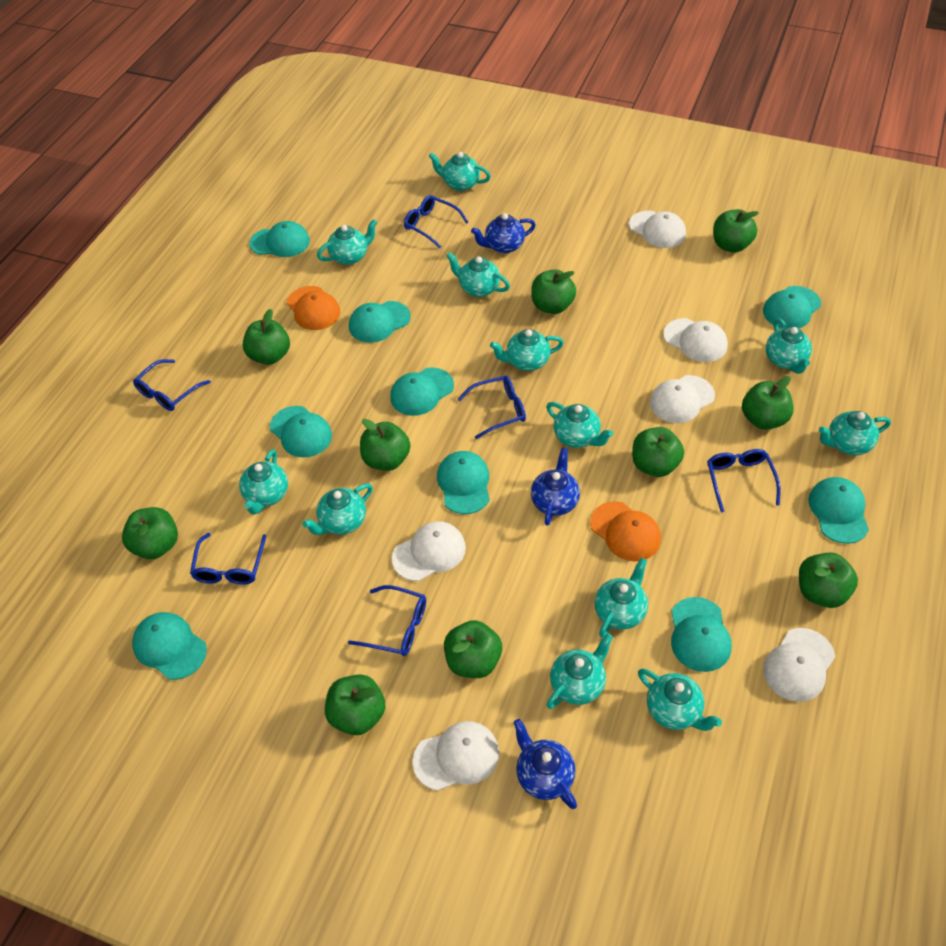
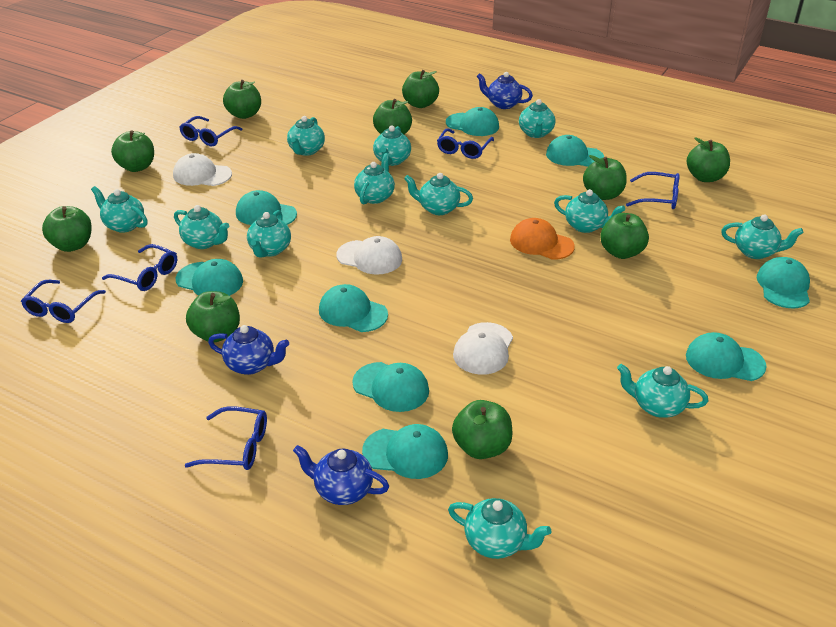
orange cap: [287,286,340,330] [590,501,661,561] = 2 -> [510,218,575,260] = 1
white cap: [392,521,466,581] [413,721,499,791] [629,211,686,248] [650,375,715,423] [663,318,728,362] [763,628,835,702] = 6 -> [173,153,232,186] [336,236,402,274] [453,322,513,375] = 3

